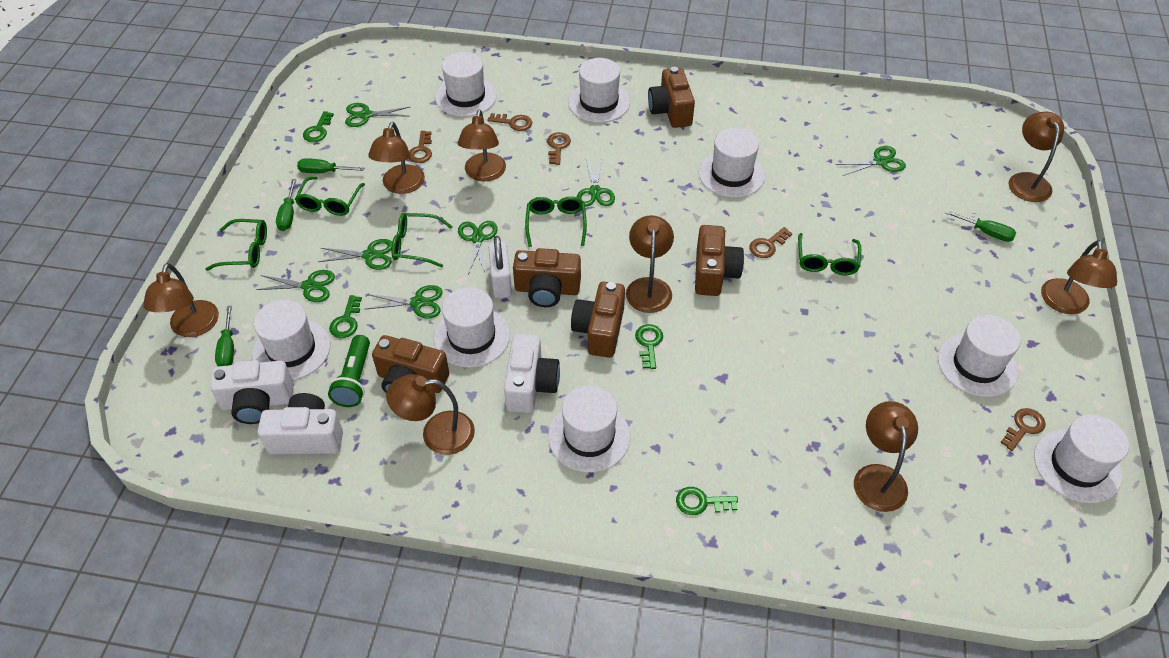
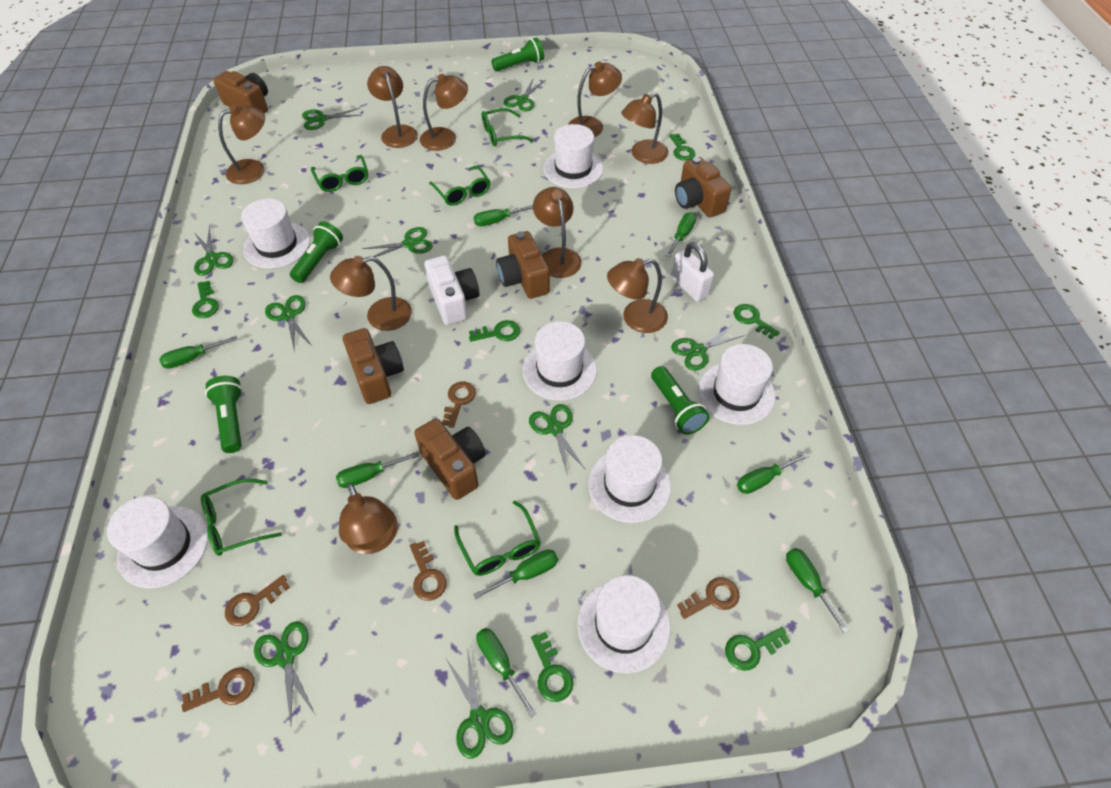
brown lamp: [143,263,219,337] [368,122,425,194] [386,374,475,455] [458,109,506,181] [626,215,674,313] [854,401,918,512] [1009,111,1064,202] [1041,240,1117,314] = 8 -> [218,105,265,184] [330,256,412,331] [339,483,398,554] [367,66,418,148] [420,74,468,151] [533,187,582,278] [568,61,622,137] [607,258,668,333] [621,93,668,164] = 9
green flashlight: [328,335,370,407] = 1 -> [205,376,243,453] [290,221,343,283] [491,37,544,71] [651,366,709,435] = 4
green key: [303,111,334,142] [329,295,362,338] [635,324,663,369] [676,487,738,515] = 4 -> [192,281,219,318] [469,320,520,342] [531,632,574,702] [669,133,695,161] [725,627,790,671] [734,304,780,339] = 6
green scissors: [256,270,335,302] [318,239,392,270] [345,103,410,127] [366,285,443,318] [458,221,498,274] [577,159,615,207] [835,146,906,176] = 7 -> [193,226,233,276] [254,622,315,725] [265,295,312,353] [302,108,362,130] [362,227,433,257] [446,648,513,759] [504,77,545,112] [529,404,586,476] [671,324,745,371] = 9
green screwdriver: [215,305,234,366] [276,179,296,231] [297,158,364,173] [945,210,1016,242] = 4 -> [159,336,237,369] [336,452,419,488] [473,549,558,599] [474,205,533,226] [476,628,536,717] [666,212,696,257] [737,453,809,494] [786,548,849,633] = 8
white camera: [210,360,294,424] [258,393,343,454] [504,334,560,413] = 3 -> [424,255,480,325] = 1
white hat: [252,300,330,380] [434,287,510,368] [435,52,497,117] [548,386,630,472] [568,58,630,123] [699,128,765,198] [938,315,1021,397] [1034,415,1129,503] = 8 -> [107,496,208,588] [241,199,310,269] [522,321,597,401] [543,124,603,188] [577,575,671,673] [588,435,671,523] [698,344,775,425] = 7

